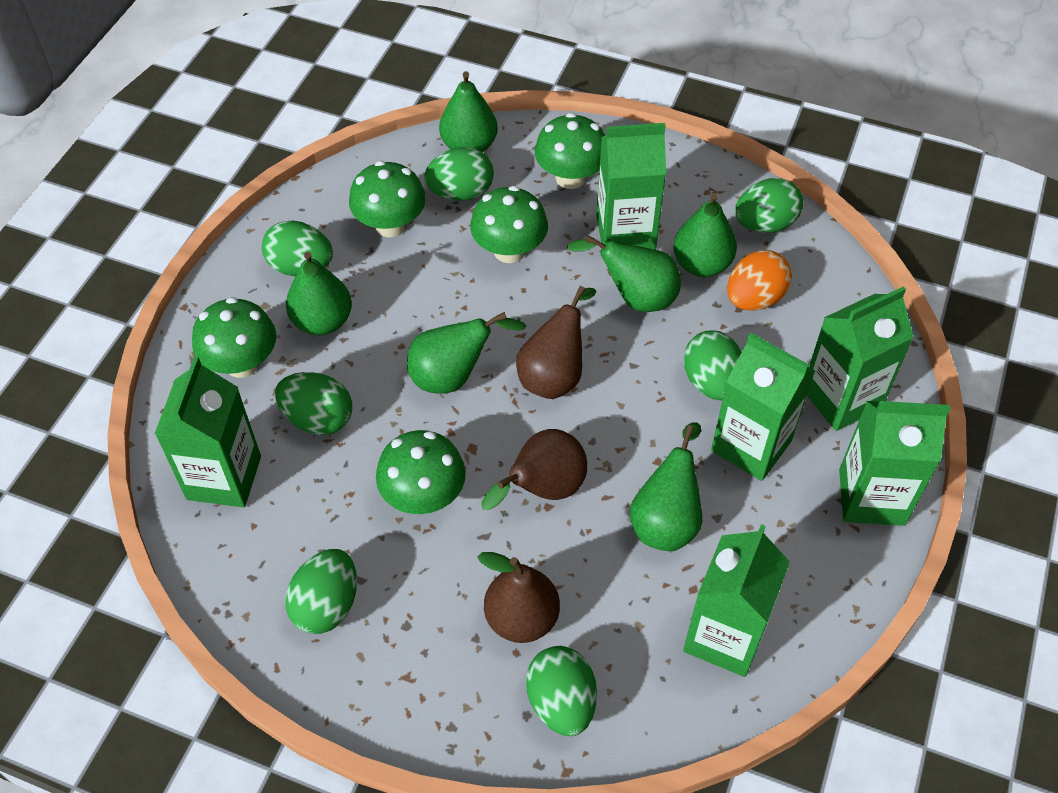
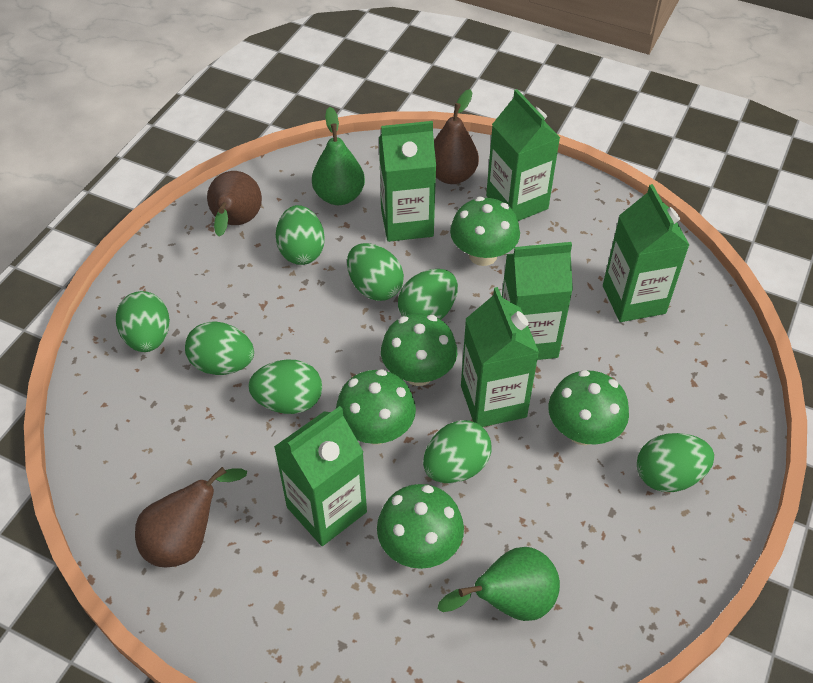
green egg: [262,221,333,276] [275,372,352,435] [285,549,357,634] [424,147,494,201] [526,646,597,736] [684,330,742,401] [735,178,803,233] = 7 -> [116,291,170,352] [185,321,254,375] [248,359,322,414] [276,205,325,265] [347,243,404,301] [398,269,458,320] [423,420,491,483] [637,433,714,492] = 8
green pear: [286,252,352,335] [407,312,527,394] [439,71,498,152] [567,235,681,312] [630,422,702,551] [673,193,737,277] = 6 -> [312,107,365,205] [438,547,560,621] = 2
orange egg: [727,250,792,310] = 1 -> none = 0

